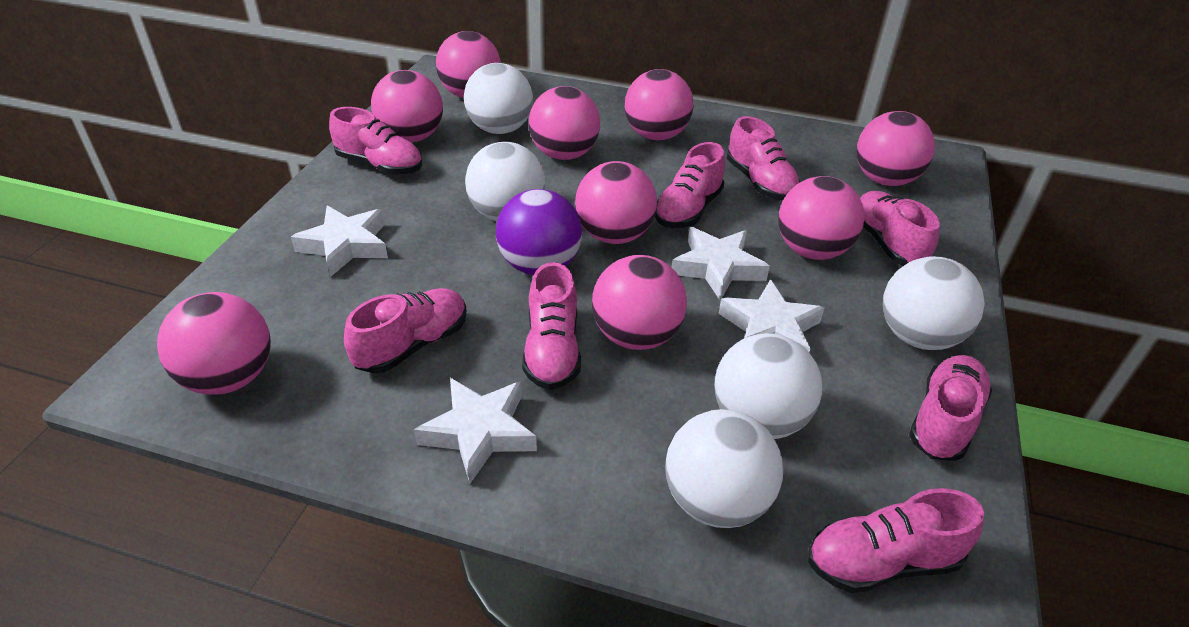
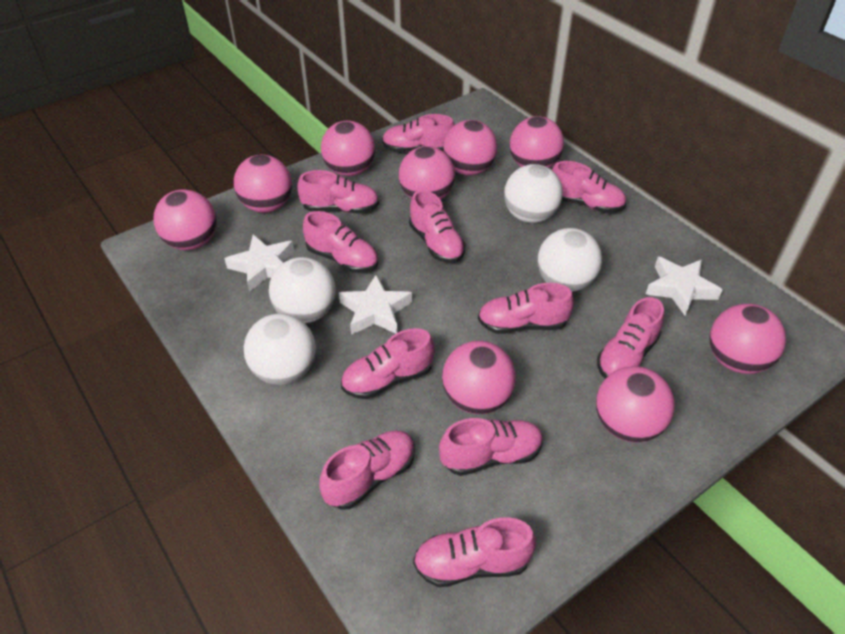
pink shoe: [329,107,422,175] [344,288,467,373] [522,262,581,390] [655,142,725,228] [727,116,800,201] [808,488,984,593] [860,191,940,266] [909,355,992,461] = 8 -> [297,170,379,214] [303,211,378,273] [319,430,415,510] [341,328,435,399] [382,114,455,153] [409,190,466,263] [413,517,536,587] [439,418,543,476] [478,283,574,334] [552,161,626,213] [597,297,664,379] = 11
purple ball: [496,189,582,275] = 1 -> none = 0
white ball: [464,63,533,134] [465,142,545,221] [665,409,783,528] [714,333,822,439] [883,256,985,350] = 5 -> [244,313,316,385] [269,257,336,323] [504,164,563,223] [537,228,602,292] = 4
white star: [291,206,388,277] [414,378,537,484] [672,227,770,300] [718,279,824,352] = 4 -> [224,234,294,292] [339,274,412,335] [645,257,722,316] = 3

